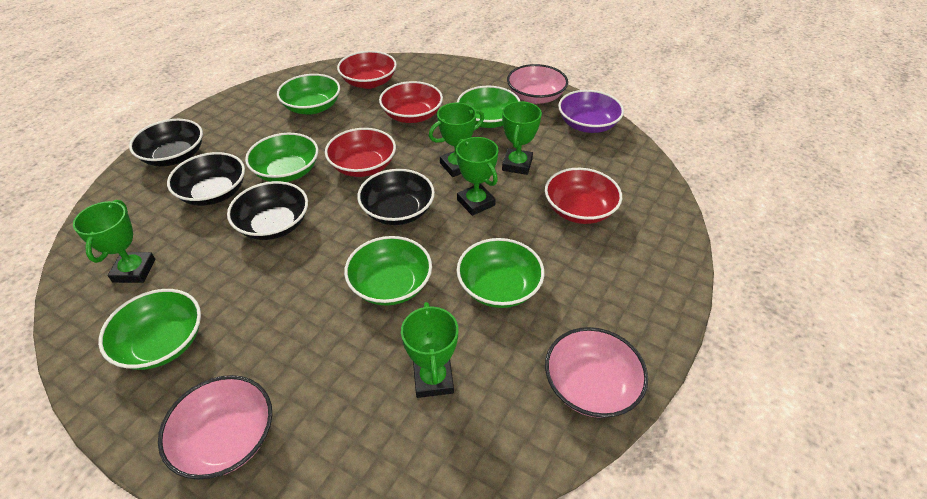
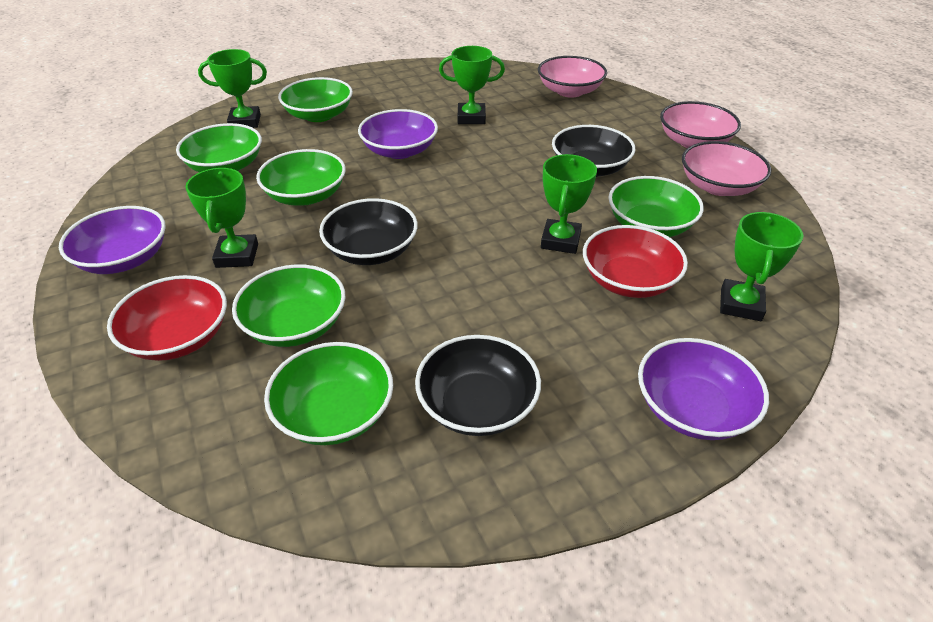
black bowl: [129,119,203,166] [167,152,245,206] [227,181,308,240] [357,169,435,225] = 4 -> [319,198,418,265] [415,335,541,436] [552,125,636,177] = 3
purple bowl: [558,90,624,133] = 1 -> [59,206,166,274] [358,109,438,159] [638,338,769,440] = 3
red bowl: [325,128,396,177] [337,51,397,89] [379,81,443,123] [545,168,622,224] = 4 -> [107,275,227,361] [583,225,688,298] = 2

